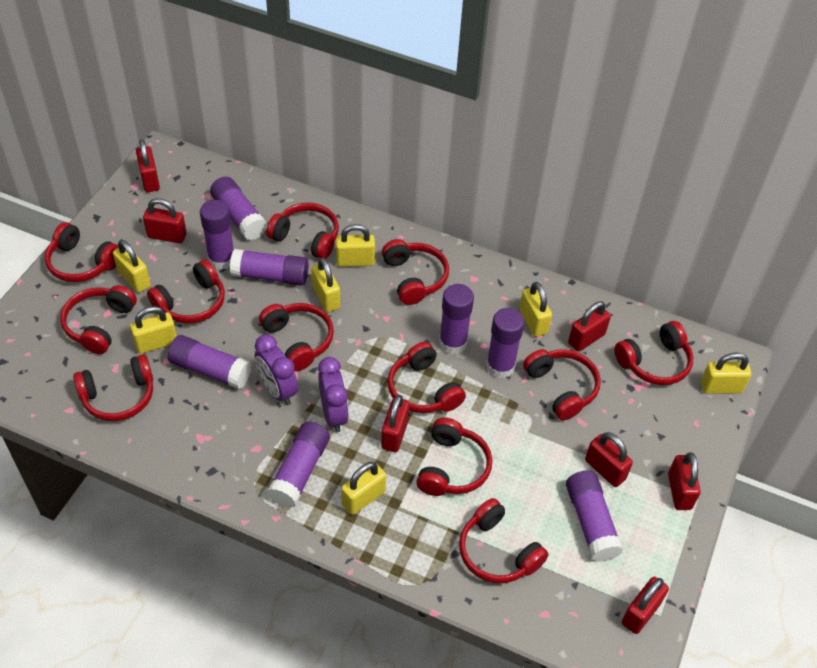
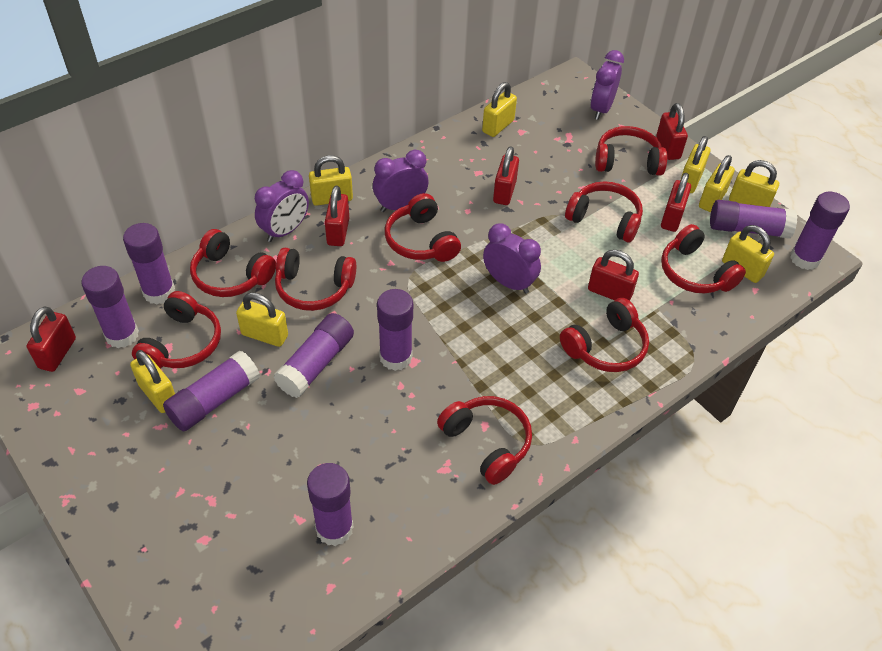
purple clock: [255,334,298,405] [318,357,349,432] = 2 -> [255,170,309,242] [373,150,429,212] [483,223,541,294] [591,50,624,120] = 4
red headphones: [45,222,119,282] [60,285,137,354] [73,354,153,421] [147,259,225,323] [259,303,334,371] [266,203,339,259] [382,239,449,305] [387,342,466,413] [416,418,492,496] [459,498,549,583] [523,349,601,420] [614,321,693,385] = 12 -> [132,291,221,369] [190,229,276,297] [275,248,356,311] [385,193,461,262] [437,396,532,485] [560,298,649,372] [565,181,643,242] [595,126,667,176] [661,224,746,293] = 9
red padlock: [136,139,160,192] [143,198,187,243] [381,395,410,452] [568,301,611,352] [585,432,633,487] [622,577,669,634] [668,452,701,510] = 7 -> [27,306,76,372] [325,186,349,246] [493,146,519,205] [588,250,639,301] [656,103,688,160] [661,173,691,232] = 6
yellow padlock: [113,240,151,293] [130,306,177,354] [312,257,340,312] [336,224,375,267] [341,462,386,515] [519,282,552,337] [701,353,751,394] = 7 -> [130,350,175,413] [236,292,288,347] [309,155,353,206] [482,82,517,137] [680,136,710,193] [699,155,735,212] [722,225,774,283] [729,160,779,207] = 8

